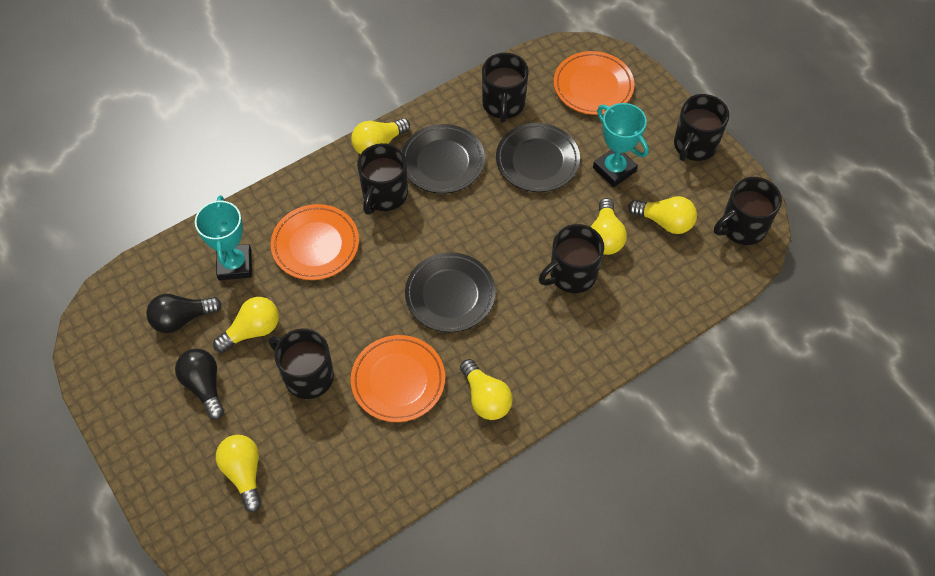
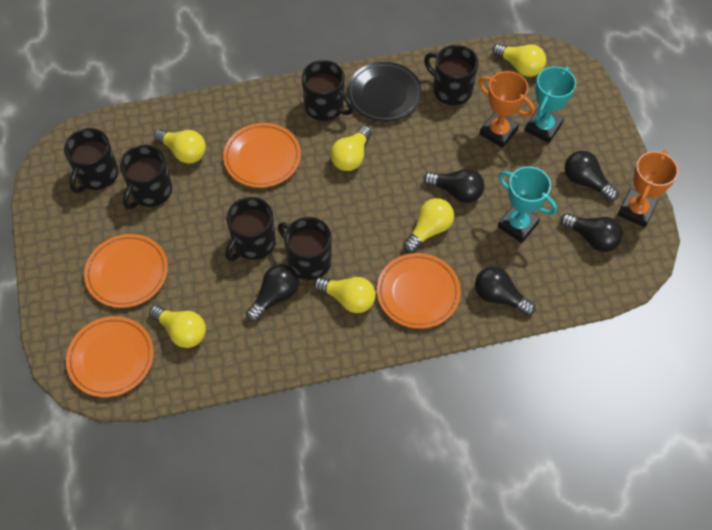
black light bulb: [146,294,222,333] [175,349,224,419] = 2 -> [246,264,299,322] [424,169,484,203] [475,267,536,316] [561,213,623,252] [564,151,619,201] = 5
black plate: [402,124,485,194] [405,252,495,333] [496,123,580,192] = 3 -> [347,62,422,122] = 1
orange plate: [271,204,359,280] [351,335,445,422] [554,51,634,115] = 3 -> [66,316,154,397] [84,234,168,308] [223,123,301,188] [377,253,461,329] = 4
orange trophy: none = 0 -> [479,71,535,148] [618,150,678,227] = 2

